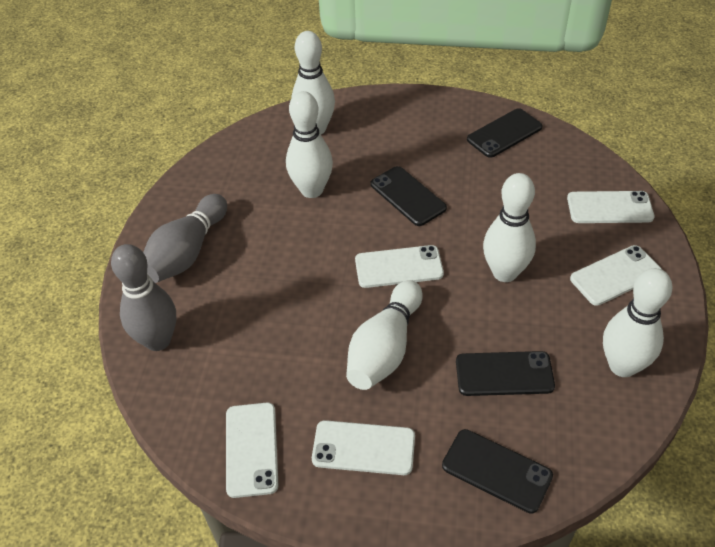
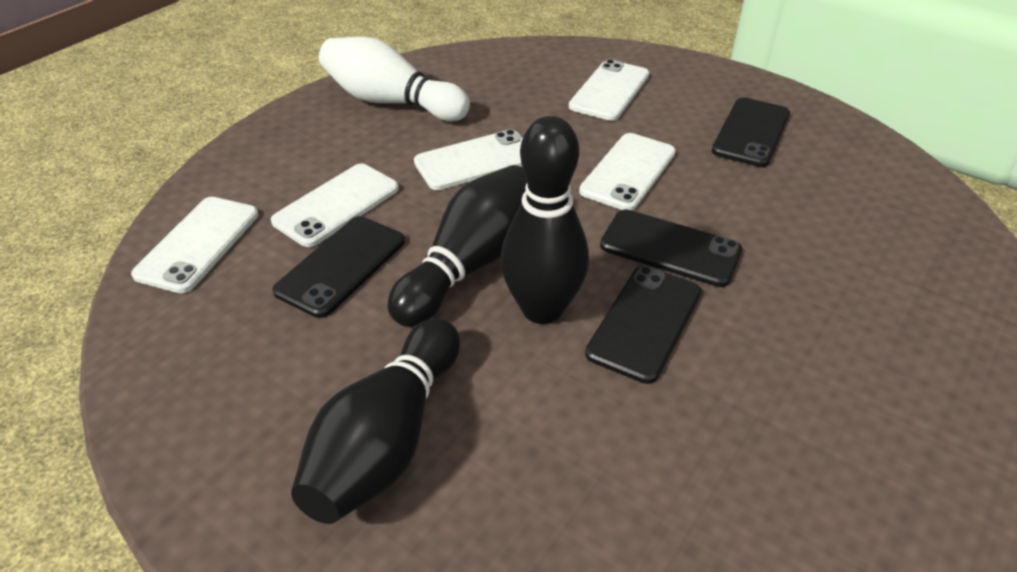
black bowling pin: none = 0 -> [291,318,460,524] [388,165,527,327] [501,116,589,324] = 3
grey bowling pin: [111,244,176,351] [143,194,227,283] = 2 -> none = 0
white bowling pin: [286,91,333,198] [291,31,335,134] [346,280,423,390] [483,173,536,282] [603,268,673,377] = 5 -> [319,37,470,121] = 1

